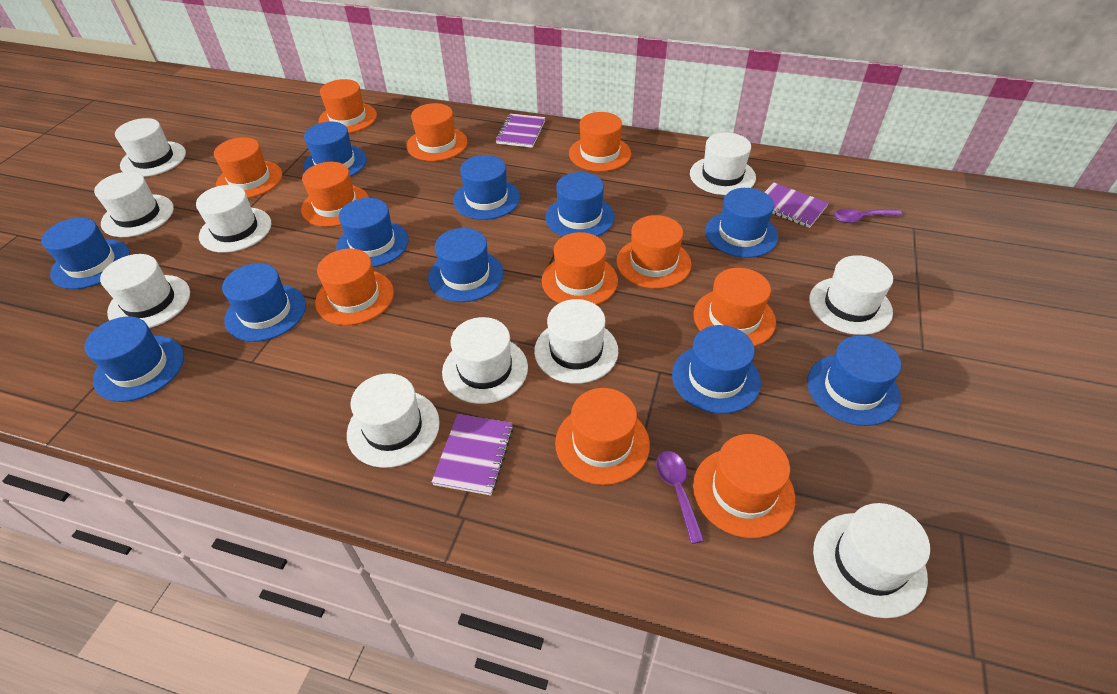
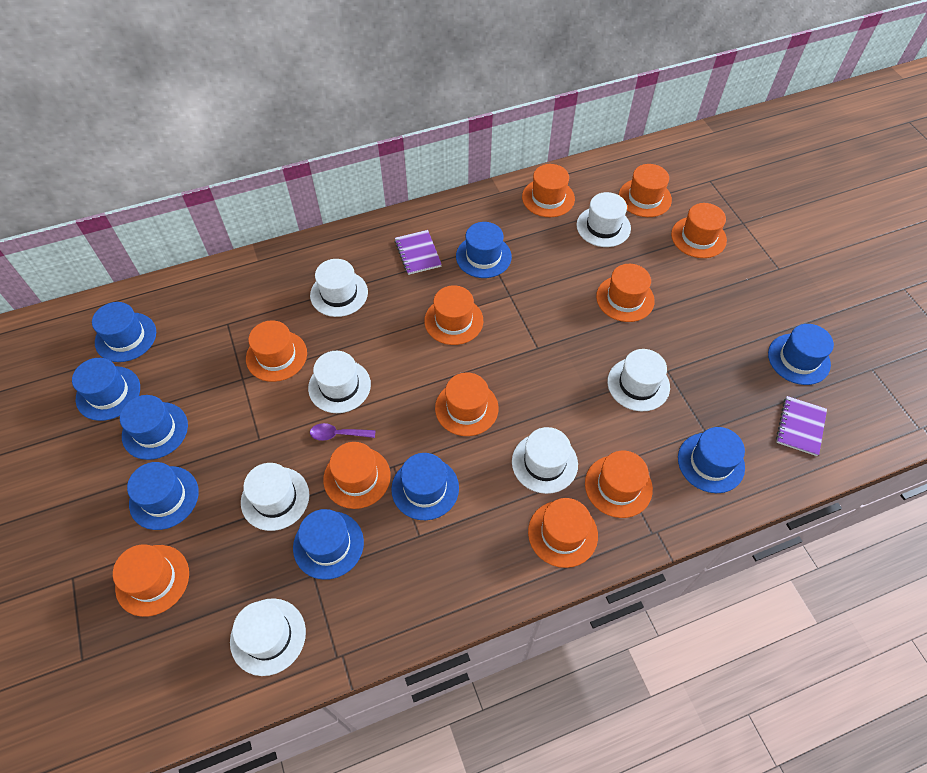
blue hat: [41,218,130,289] [85,316,184,402] [222,263,306,342] [303,122,367,177] [336,198,409,267] [428,228,504,302] [453,155,520,220] [545,172,615,237] [672,325,761,414] [705,188,778,258] [807,335,901,426] = 11 -> [72,358,140,421] [92,302,156,362] [120,395,188,460] [127,462,199,530] [293,509,364,580] [391,453,459,520] [456,222,512,278] [678,427,745,493] [768,324,834,385] = 9
purple notebook: [431,414,513,495] [496,113,546,148] [765,182,829,228] = 3 -> [395,230,442,275] [776,396,827,456] = 2
purple spoon: [656,451,704,544] [834,209,902,223] = 2 -> [310,423,376,441] = 1
white hat: [94,172,174,237] [100,254,190,328] [115,118,186,177] [196,185,271,253] [347,373,440,468] [442,317,528,404] [534,299,618,384] [690,132,756,195] [809,255,893,335] [813,503,930,618] = 10 -> [230,598,306,676] [241,463,309,531] [308,351,371,413] [310,259,368,317] [512,427,578,494] [577,192,631,247] [607,349,670,412] = 7

